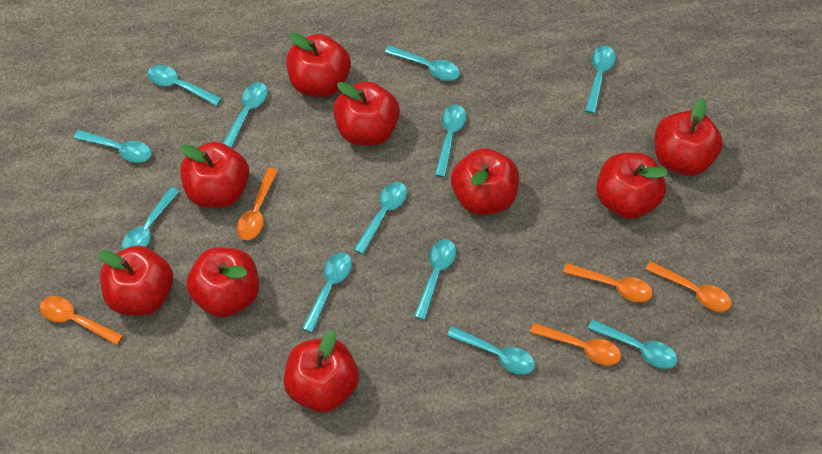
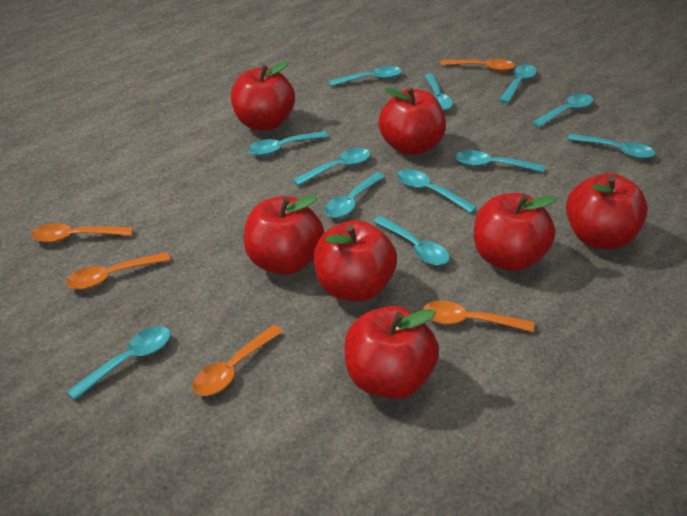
red apple: [98,246,173,316] [180,142,249,208] [186,247,259,318] [284,330,359,412] [286,33,351,97] [333,81,400,146] [451,148,519,215] [596,153,668,219] [654,98,723,176] = 9 -> [231,61,295,131] [244,195,324,275] [314,220,397,302] [344,306,439,399] [378,87,446,155] [474,193,557,271] [566,173,648,250] = 7

